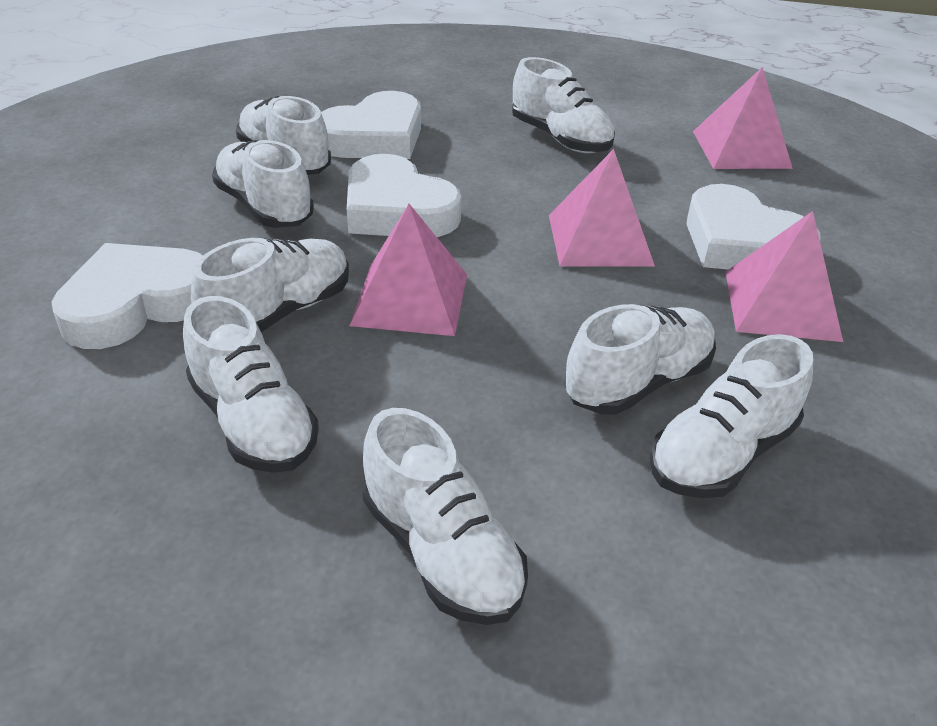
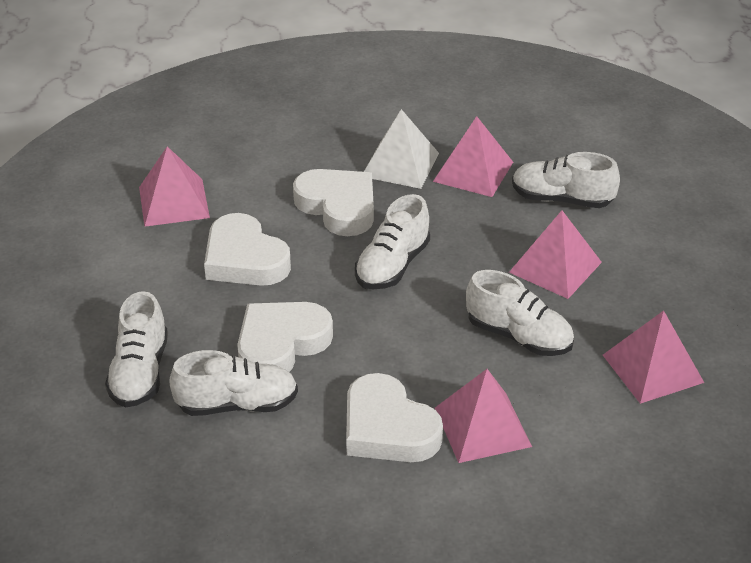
pink pyramid: [350,204,467,336] [549,149,655,267] [693,67,793,169] [726,211,843,342] = 4 -> [139,146,210,227] [433,116,513,197] [435,369,532,463] [509,210,602,299] [603,311,704,404] = 5
white pyramid: none = 0 -> [364,109,439,189] = 1
white shoe: [183,296,319,473] [191,238,349,332] [212,140,314,228] [236,96,331,175] [362,408,528,625] [512,57,615,153] [564,304,716,415] [650,334,813,498] = 8 -> [105,291,168,407] [169,350,298,416] [355,194,430,289] [466,270,574,356] [512,152,620,208] = 5

